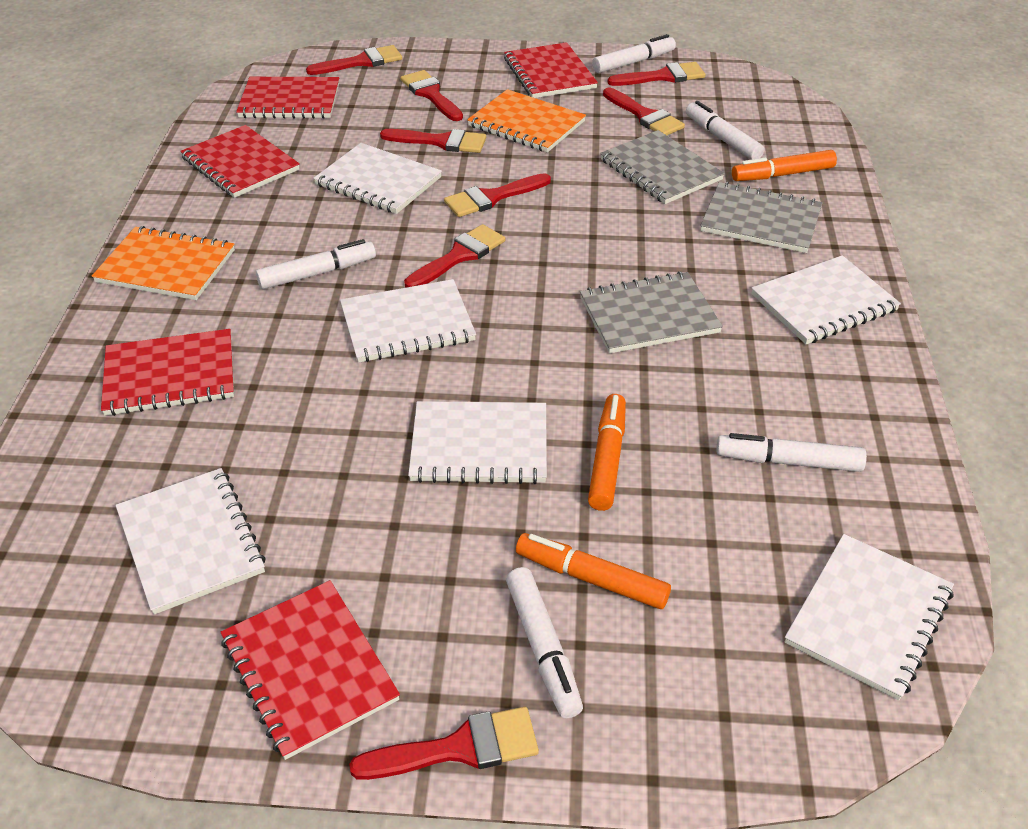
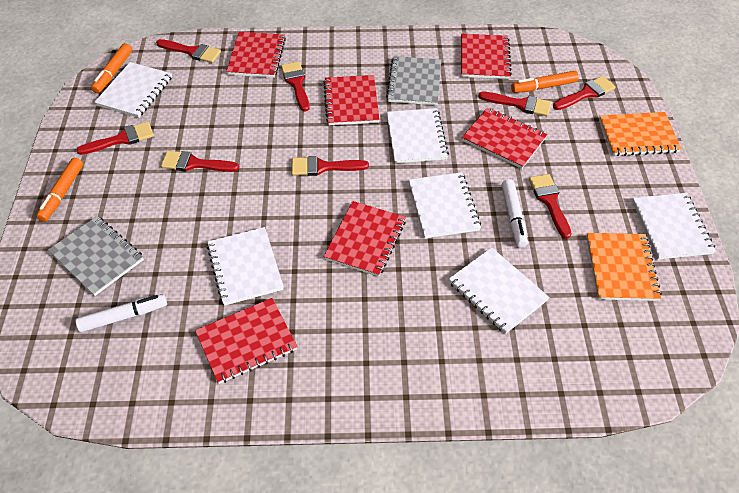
grey notebook: [580,271,723,354] [600,130,725,204] [700,182,822,253] = 3 -> [48,216,144,296] [386,56,441,105] = 2
red notebook: [101,329,234,416] [180,125,300,198] [220,580,400,760] [236,77,339,119] [504,42,598,98] = 5 -> [195,298,298,384] [226,32,286,78] [323,75,380,125] [323,201,406,277] [461,34,512,79] [462,107,547,169] = 6
white marker: [256,239,376,289] [506,567,583,718] [592,34,676,73] [686,101,764,160] [716,433,867,472] = 5 -> [76,294,167,332] [502,179,528,247] = 2

